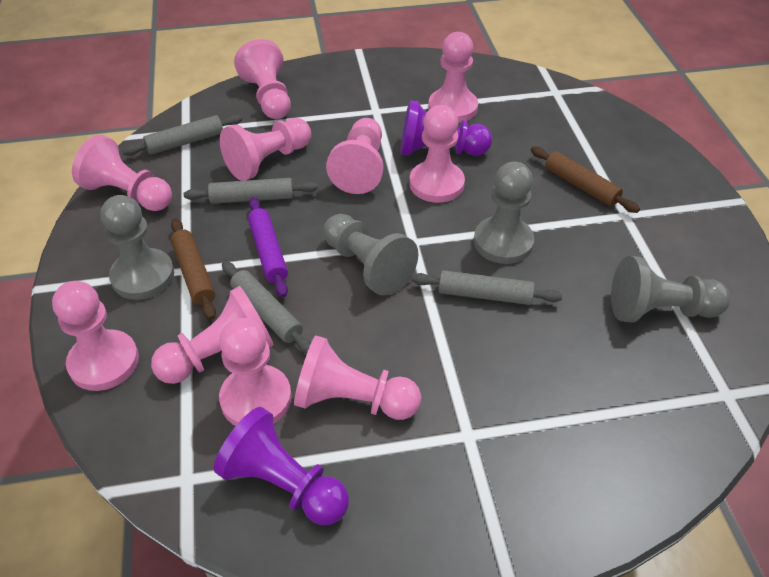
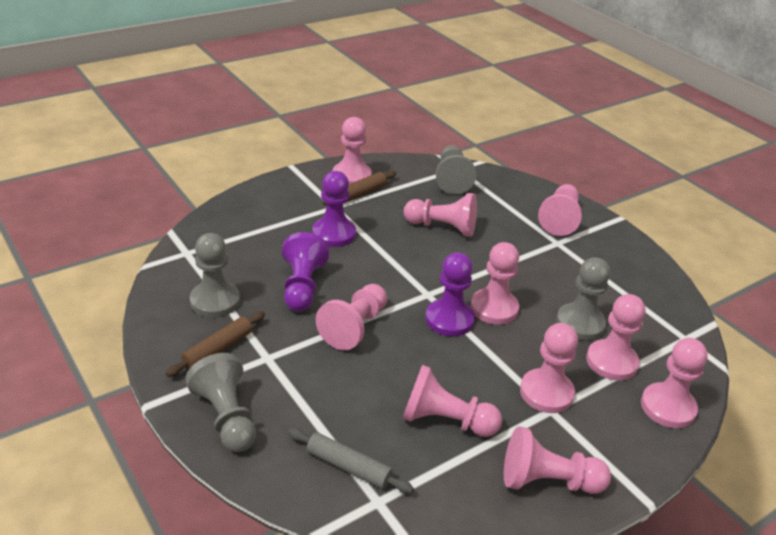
grey rolling pin: [122,115,243,156] [184,178,318,204] [222,261,311,354] [412,270,562,305] = 4 -> [288,428,414,494] = 1
purple pawn: [213,407,349,525] [400,100,492,156] = 2 -> [282,232,329,312] [312,171,356,247] [425,252,475,336] = 3
purple rolling pin: [248,197,288,297] = 1 -> none = 0

